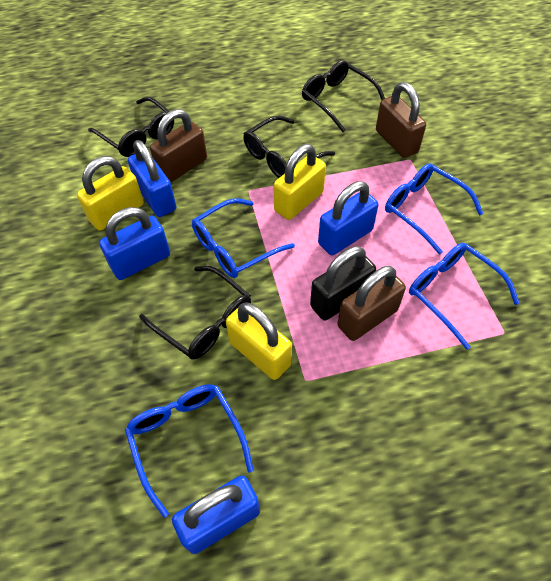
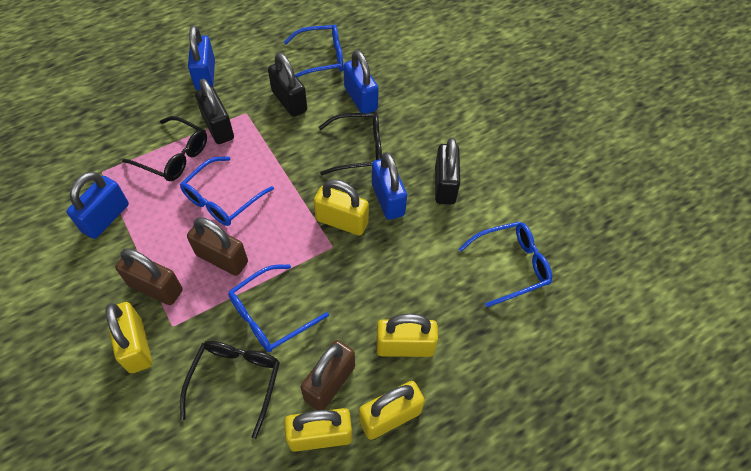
black glasses: [88,97,174,157] [139,266,251,360] [243,115,335,178] [302,60,385,132] = 4 -> [122,116,207,181] [180,341,280,439] [319,113,382,175] = 3
black padlock: [310,246,376,321] = 1 -> [195,79,234,144] [268,53,307,117] [435,138,460,205] = 3
yellow padlock: [77,156,144,231] [226,302,292,380] [274,144,326,220] = 3 -> [106,302,152,373] [284,408,352,452] [314,179,369,235] [359,381,425,440] [376,314,438,357] = 5

